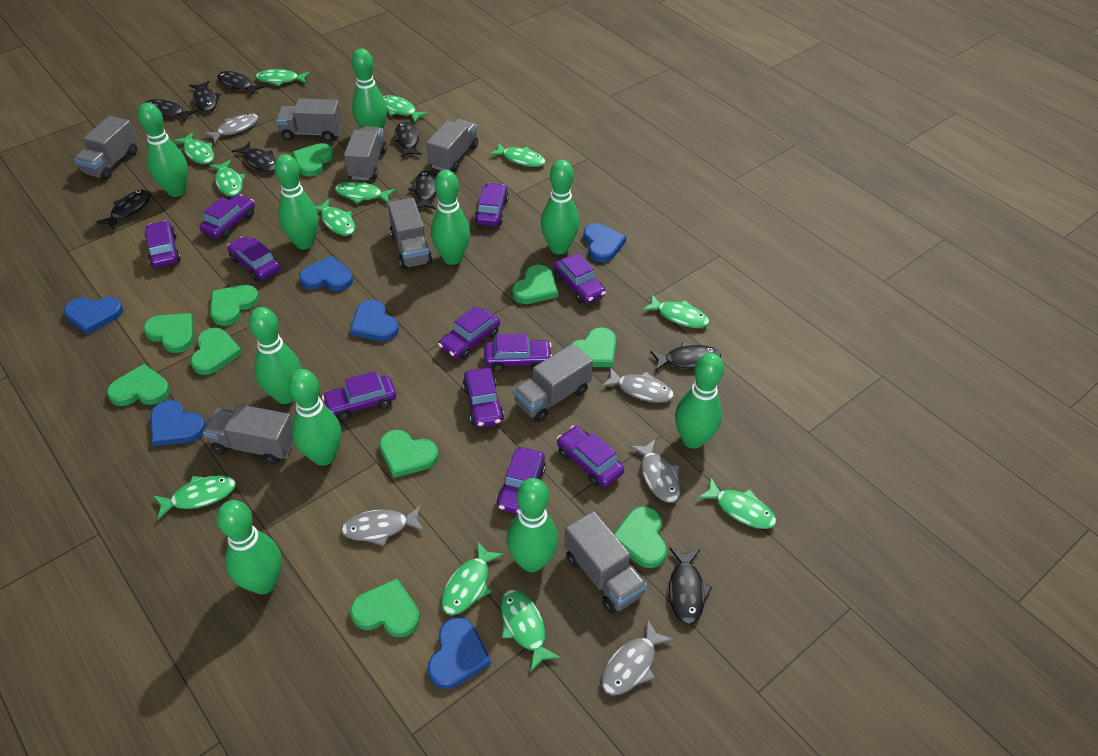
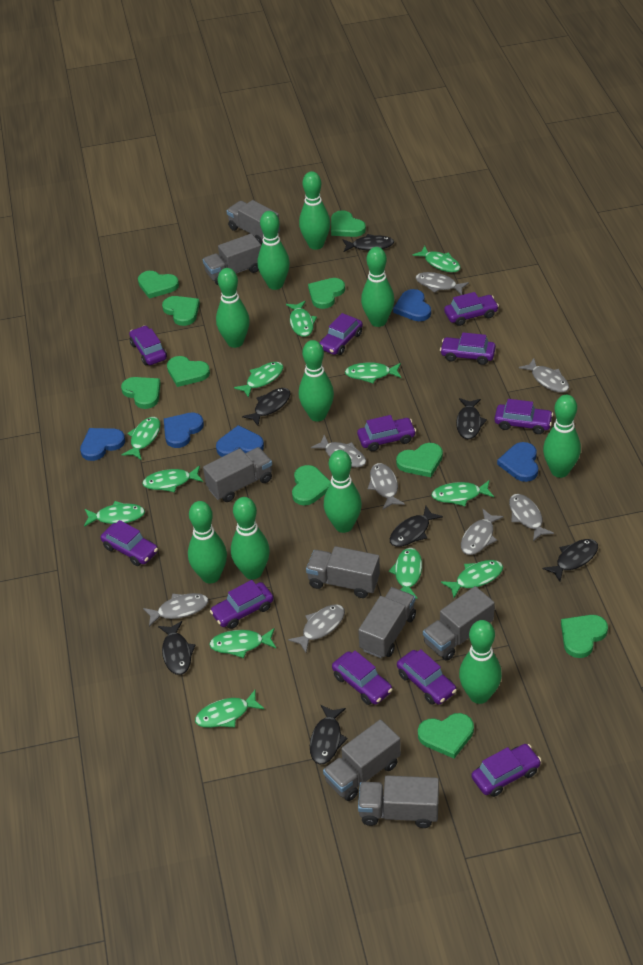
black fish: [97,189,151,230] [145,99,197,122] [189,81,221,112] [217,71,264,96] [232,142,276,172] [391,121,422,157] [408,170,437,209] [650,342,721,371] [669,548,712,625] = 9 -> [158,621,196,675] [242,388,290,426] [310,705,348,765] [342,234,394,252] [390,505,443,547] [456,398,487,439] [542,539,598,582] = 7
blue heart: [64,297,123,335] [150,400,206,446] [299,256,353,291] [350,300,399,341] [428,617,491,689] [583,223,626,262] = 6 -> [80,428,125,461] [164,413,204,448] [216,425,264,457] [393,289,431,321] [497,442,538,482] = 5
grey fish: [204,114,259,143] [341,505,424,546] [601,367,674,403] [601,619,673,695] [630,439,680,503] = 5 -> [143,593,209,627] [288,604,345,653] [311,435,366,468] [368,463,405,509] [416,272,469,295] [461,509,504,555] [509,494,554,541] [519,358,569,393] = 8

